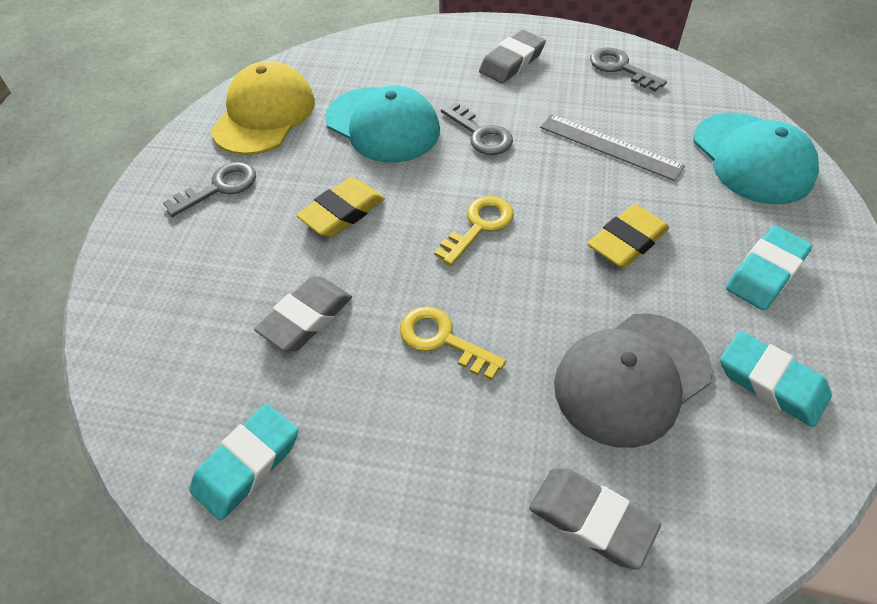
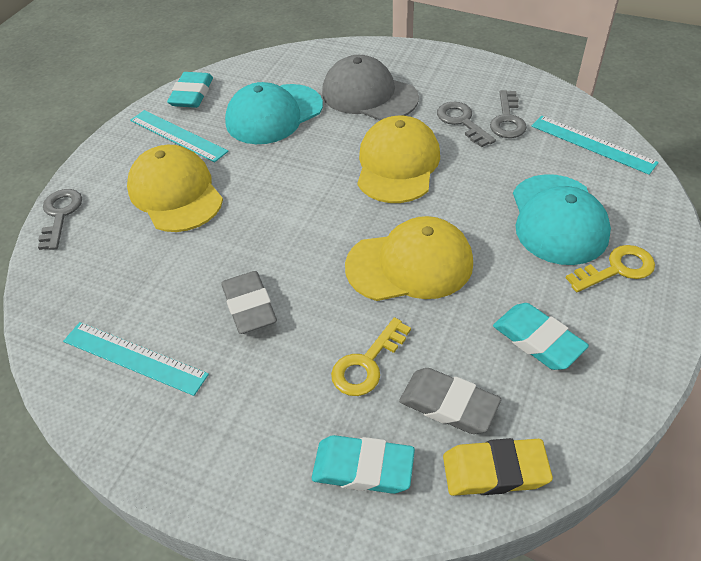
grey eraser: [254,276,352,351] [479,30,546,83] [529,468,661,569] = 3 -> [221,271,277,334] [399,368,501,434] = 2
grey ruler: [540,114,685,181] = 1 -> none = 0
turquoise ruler: none = 0 -> [63,322,209,396] [130,110,228,163] [532,116,659,175] = 3
yellow cap: [211,61,315,155] = 1 -> [127,145,223,232] [345,216,473,301] [357,116,440,203] = 3
yellow eraser: [296,177,385,237] [587,204,670,268] = 2 -> [443,438,553,496] = 1

